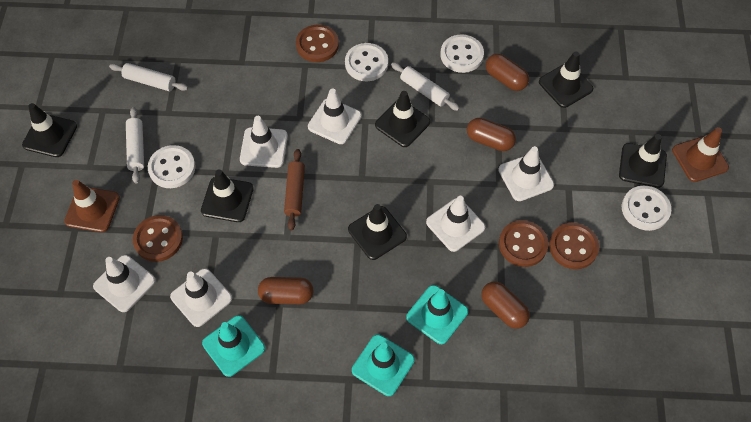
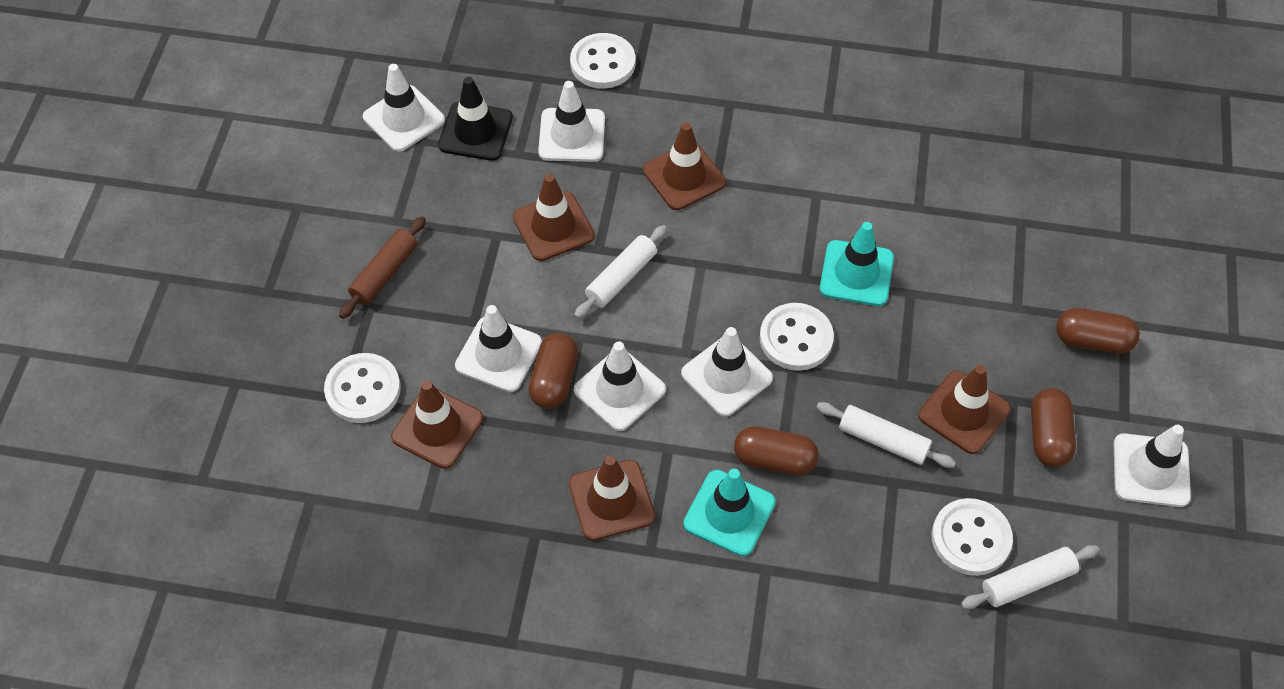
black traffic cone: [22,103,77,157] [201,170,254,222] [348,204,407,260] [375,91,430,147] [539,51,593,108] [619,134,667,188] = 6 -> [438,77,513,161] = 1
brown button: [133,215,183,262] [296,25,339,62] [499,220,548,267] [549,222,599,269] = 4 -> none = 0
brown traffic cone: [64,180,120,232] [672,127,729,182] = 2 -> [391,381,483,469] [513,174,595,261] [569,455,655,541] [643,123,726,210] [918,365,1011,454] = 5
turquoise traffic cone: [202,315,265,377] [352,335,415,396] [406,285,468,344] = 3 -> [683,469,776,556] [820,222,894,306] = 2

